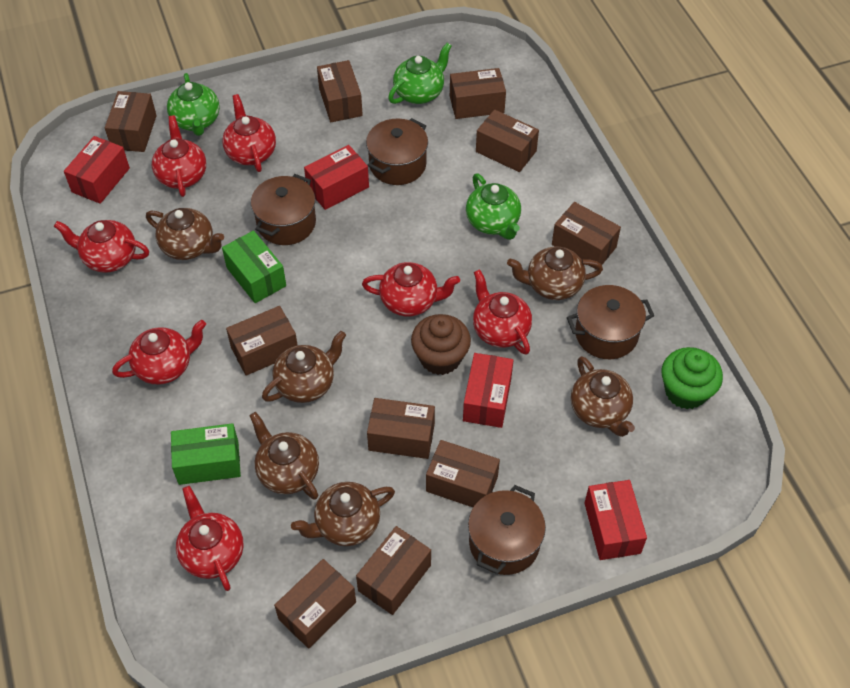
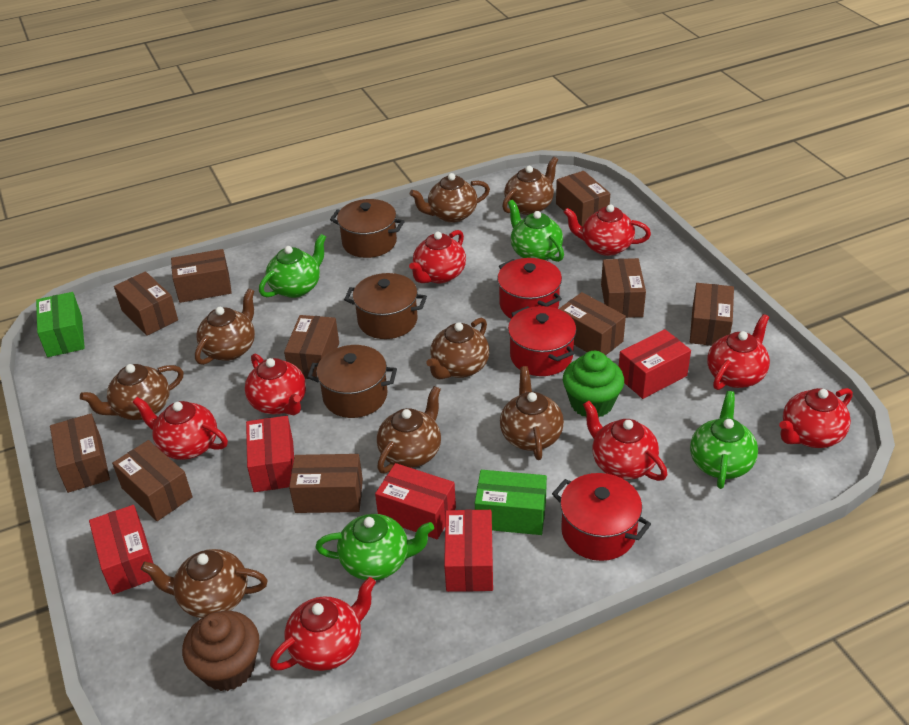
brown pot: [251,174,316,245] [366,118,428,185] [468,485,546,575] [567,285,655,359] = 4 -> [307,345,397,418] [330,199,405,258] [344,273,427,339] = 3
brown teapot: [146,208,224,260] [249,412,319,500] [262,331,346,403] [291,482,395,546] [507,246,603,300] [571,356,635,437] = 6 -> [80,364,184,420] [141,549,268,618] [195,289,255,365] [377,386,441,473] [410,173,490,223] [426,318,489,380] [500,366,564,460] [502,157,558,215] = 8
green teapot: [167,73,220,136] [388,43,452,104] [466,174,521,240] = 3 -> [259,234,326,298] [315,514,434,580] [508,200,564,262] [690,391,758,489] = 4
red box: [64,136,130,204] [304,145,369,210] [463,353,514,428] [584,480,647,560] = 4 -> [89,505,154,595] [246,416,294,492] [375,463,456,539] [444,509,493,592] [619,329,691,399] = 5
red pot: none = 0 -> [497,258,562,319] [508,306,576,376] [552,473,651,561] = 3
red teapot: [54,220,149,273] [112,320,206,385] [152,115,206,197] [176,486,244,591] [222,94,276,172] [362,262,460,317] [473,270,532,355] = 7 -> [132,397,228,460] [245,354,306,415] [270,577,376,671] [409,230,466,283] [563,204,651,256] [583,401,667,481] [707,314,770,390] [779,388,853,448] = 8

